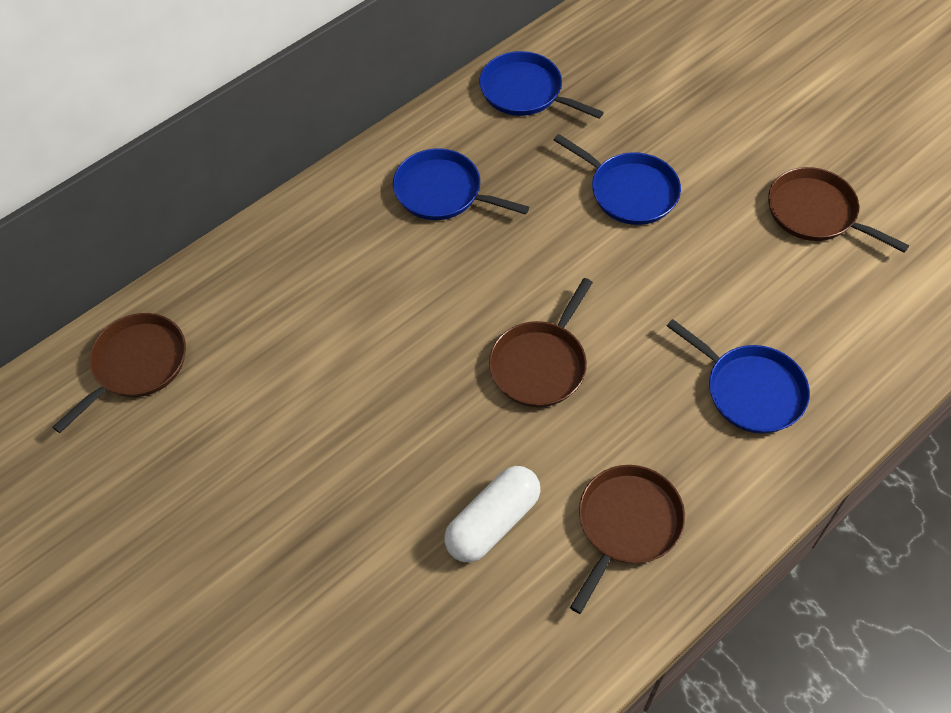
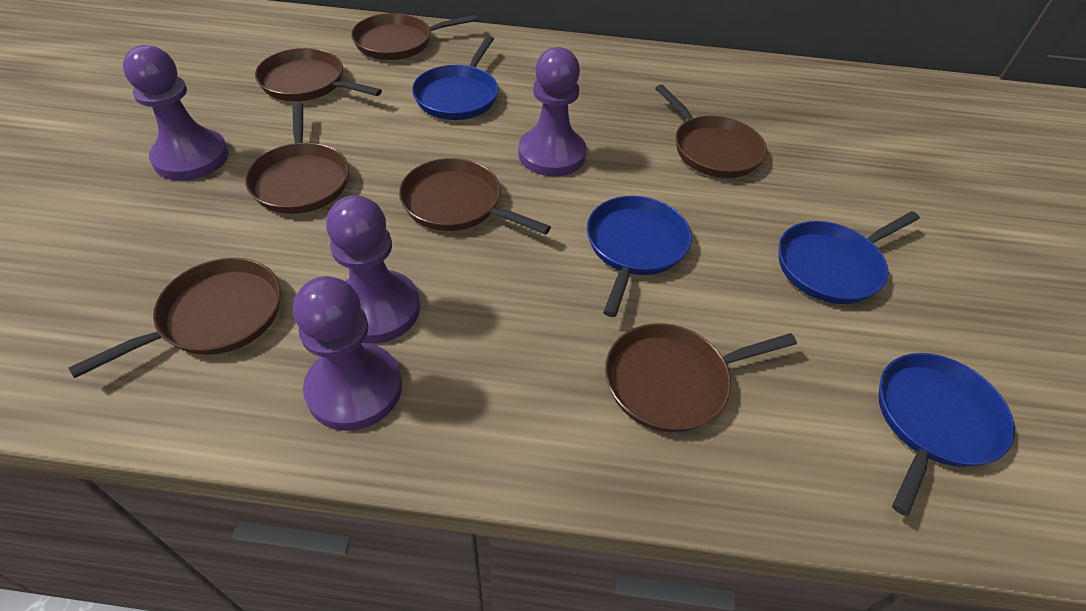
brown pan: [52,313,186,433] [489,278,593,407] [570,465,685,614] [768,167,909,253] = 4 -> [68,258,281,378] [245,102,349,214] [255,48,382,101] [351,13,477,60] [399,158,551,235] [605,323,797,432] [655,85,767,178] = 7
purple pawn: none = 0 -> [123,45,229,181] [293,276,402,431] [326,195,420,344] [518,47,586,176] = 4
white capsule: [444,466,540,562] = 1 -> none = 0

